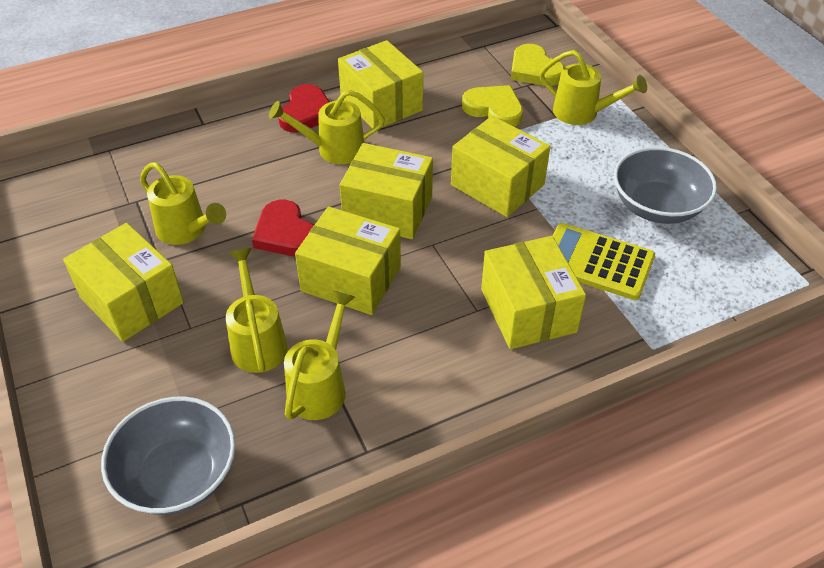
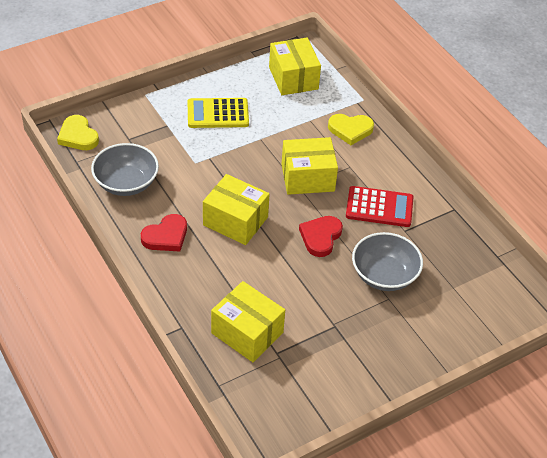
red calculator: none = 0 -> [346,186,414,227] = 1
yellow box: [63,223,184,342] [295,206,401,315] [338,40,423,128] [340,143,433,239] [451,116,551,217] [481,236,586,349] = 6 -> [203,174,270,245] [211,281,285,362] [269,38,321,95] [281,137,338,195] = 4
yellow watering can: [140,162,226,245] [226,248,288,373] [269,90,385,164] [284,291,355,420] [539,50,647,125] = 5 -> none = 0

